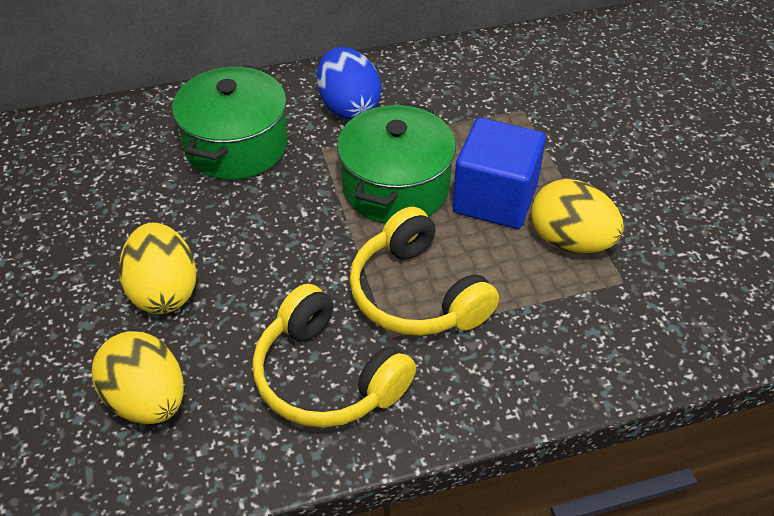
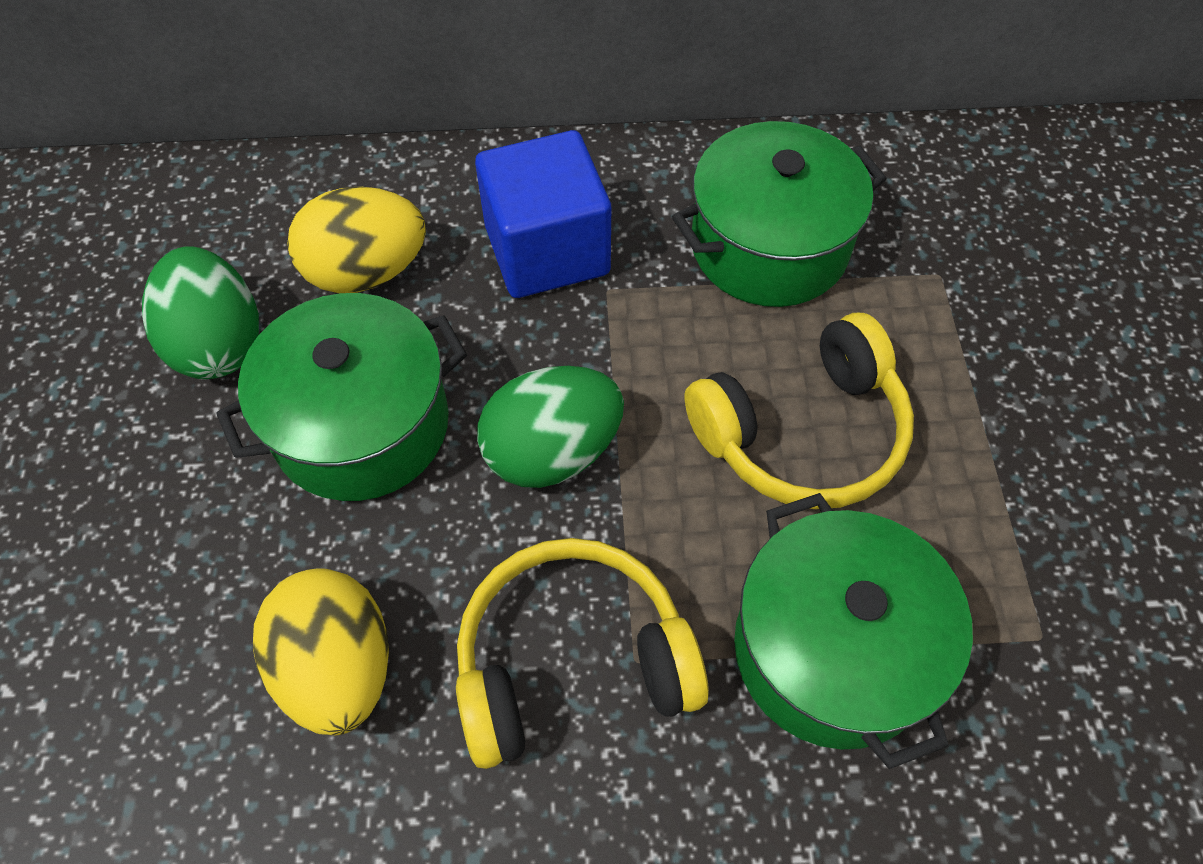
blue egg: [317,47,381,119] = 1 -> none = 0
green egg: none = 0 -> [142,246,259,379] [477,366,624,488] = 2
green pot: [172,65,288,179] [337,103,456,223] = 2 -> [216,293,467,501] [672,121,887,307] [734,493,973,769] = 3
yellow egg: [92,331,184,424] [119,222,197,314] [531,179,624,253] = 3 -> [253,568,389,735] [288,186,426,293] = 2

